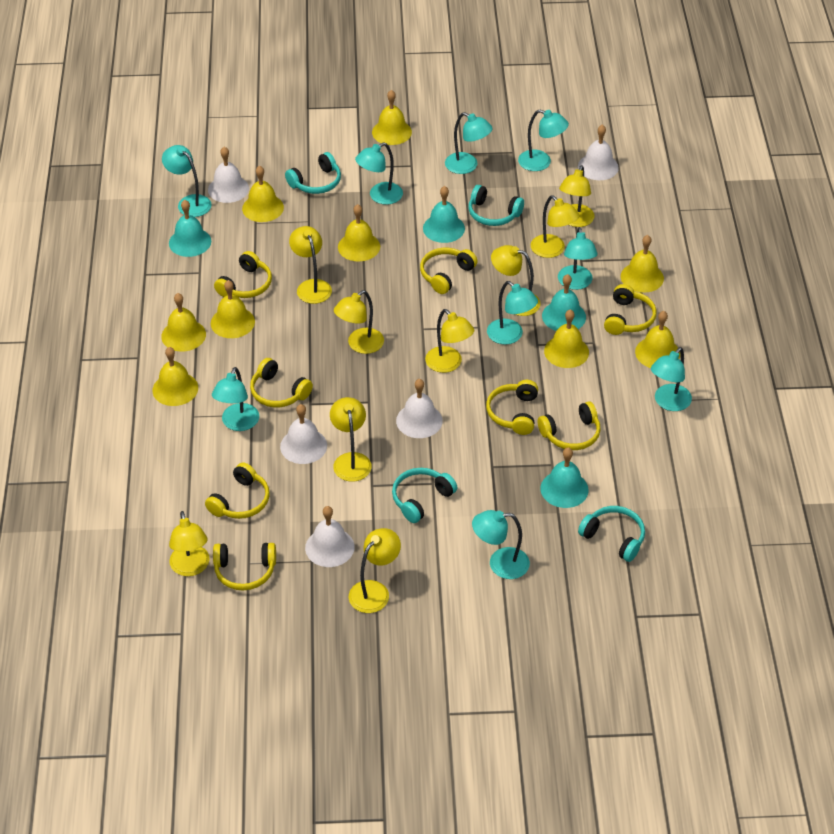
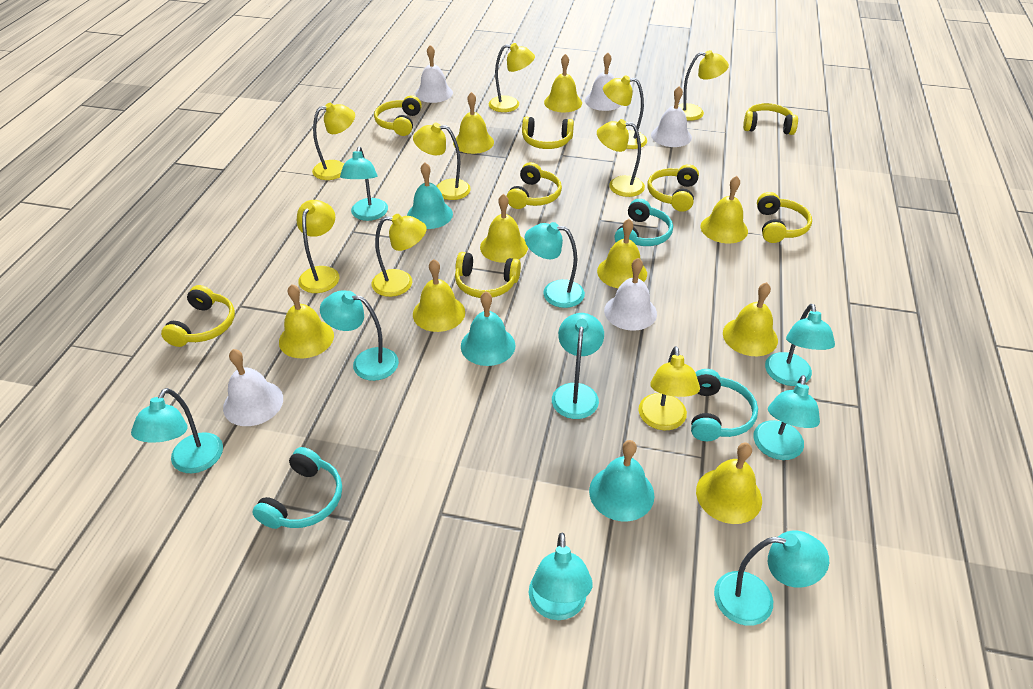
turquoise bell: [169,200,211,257] [423,186,465,243] [540,447,589,508] [542,274,586,331] = 4 -> [407,162,453,229] [461,292,516,366] [589,440,655,521] = 3
turquoise headphones: [285,152,341,194] [392,468,457,523] [468,185,524,226] [578,506,645,562] = 4 -> [252,447,342,529] [615,199,673,246] [691,369,758,441] = 3

